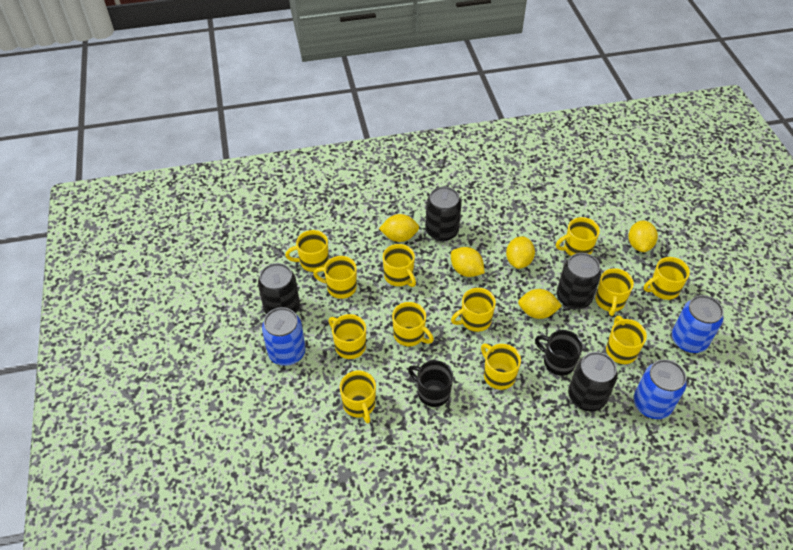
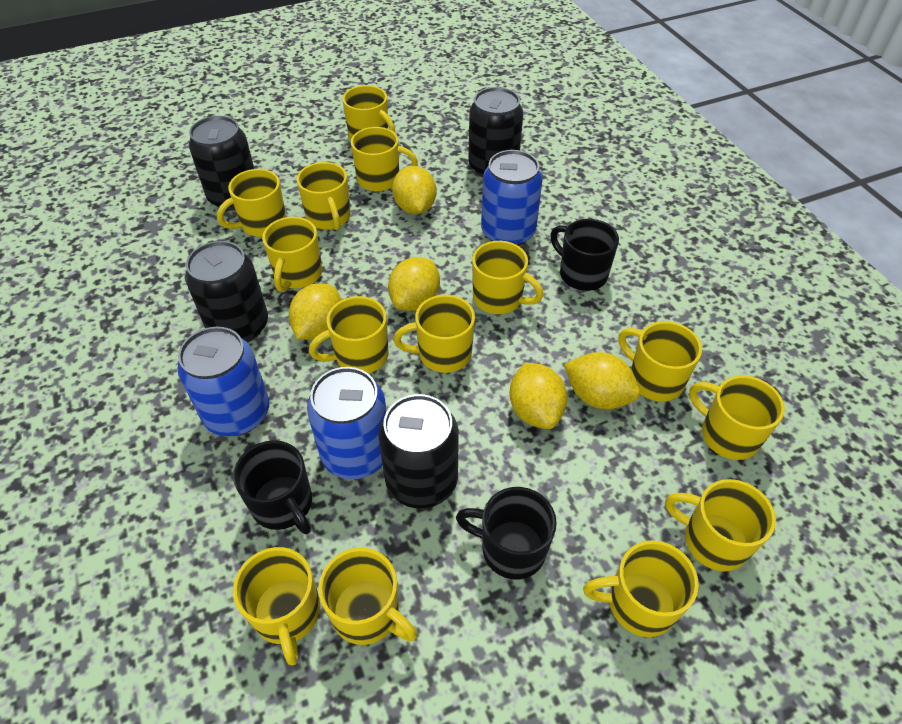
black mug: [408,360,453,407] [535,330,583,376] = 2 -> [233,440,312,534] [456,487,557,579] [550,219,619,291] = 3
yellow mug: [285,230,329,272] [313,256,357,299] [328,314,366,359] [340,371,376,424] [383,244,416,287] [392,302,434,346] [451,288,496,332] [481,344,521,390] [556,217,600,256] [595,268,634,316] [606,315,647,364] [644,257,690,300] = 12 -> [217,169,286,237] [233,547,320,666] [262,217,322,292] [297,162,351,230] [309,296,388,373] [318,548,417,645] [342,85,395,140] [351,127,418,191] [393,295,475,373] [472,241,544,314] [583,540,699,637] [618,321,702,401] [665,479,776,571] [689,376,785,460] = 14

